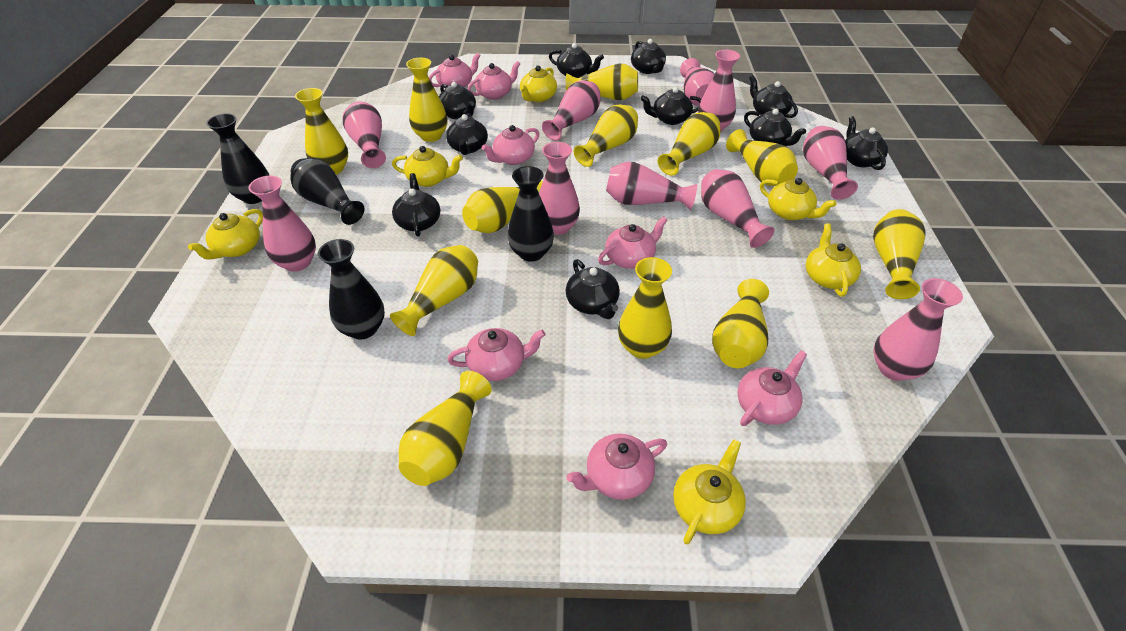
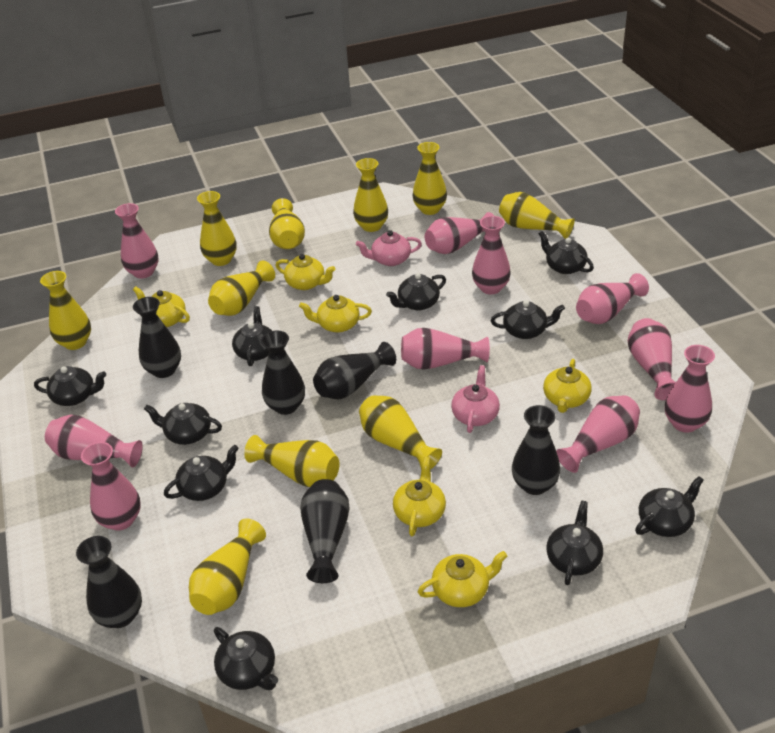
black vase: [206,113,269,204] [290,158,365,225] [318,239,385,340] [507,166,554,262] = 4 -> [76,536,142,628] [133,297,181,378] [261,330,305,415] [300,479,350,583] [313,342,396,399] [512,405,560,495] = 6
pink teapot: [429,53,481,88] [447,328,546,381] [467,61,520,100] [482,125,539,165] [566,434,667,500] [598,216,668,269] [737,351,807,426] = 7 -> [356,230,422,266] [451,365,500,433] = 2
yellow vase: [295,88,348,175] [390,245,478,336] [399,371,492,486] [406,58,447,142] [462,180,543,233] [566,64,638,100] [574,104,638,167] [618,257,672,359] [658,112,721,176] [712,279,769,368] [726,129,798,186] [873,209,926,299] = 12 -> [40,271,91,350] [189,518,266,615] [197,191,237,266] [208,261,275,316] [244,435,340,487] [269,198,305,249] [353,158,388,232] [359,395,442,470] [413,142,447,215] [499,192,575,239] = 10

